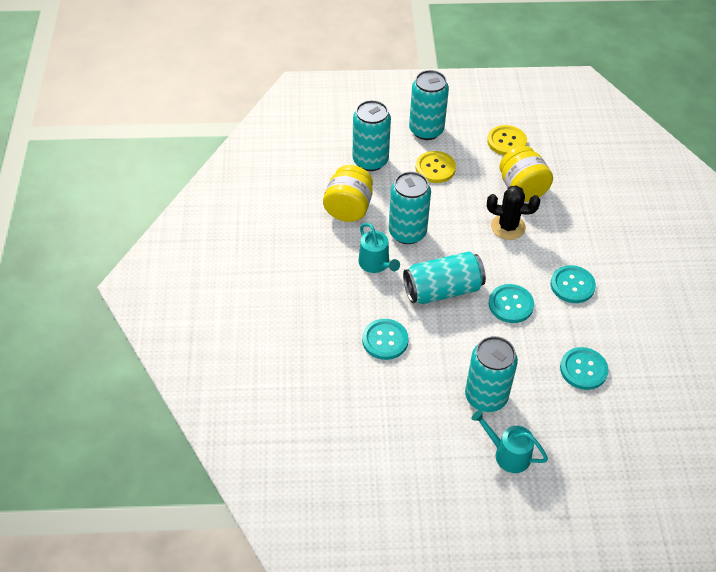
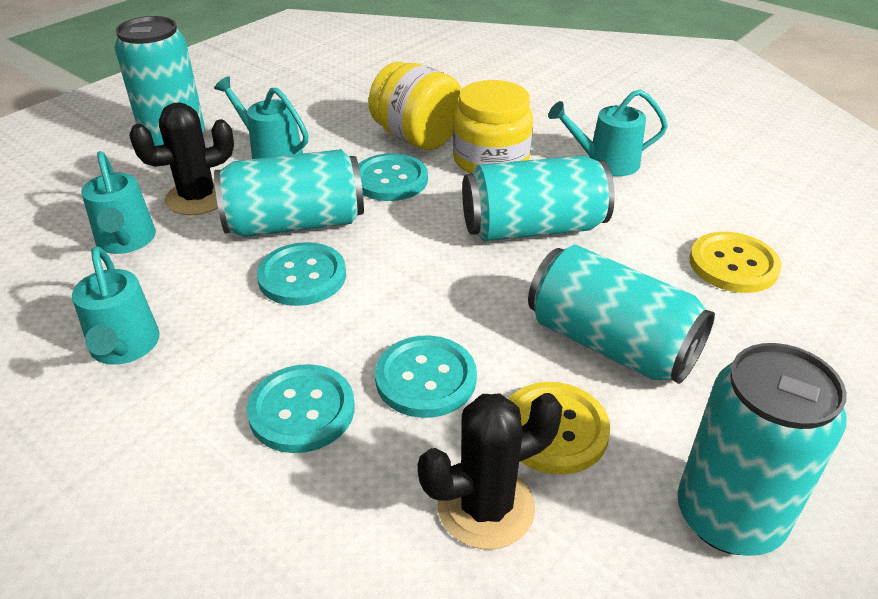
black cactus: [487,185,540,240] = 1 -> [129,103,234,215] [418,393,562,549] = 2
turquoise watering can: [358,223,400,273] [472,410,548,473] = 2 -> [72,246,160,365] [81,151,156,254] [214,76,308,159] [548,89,668,176] = 4

